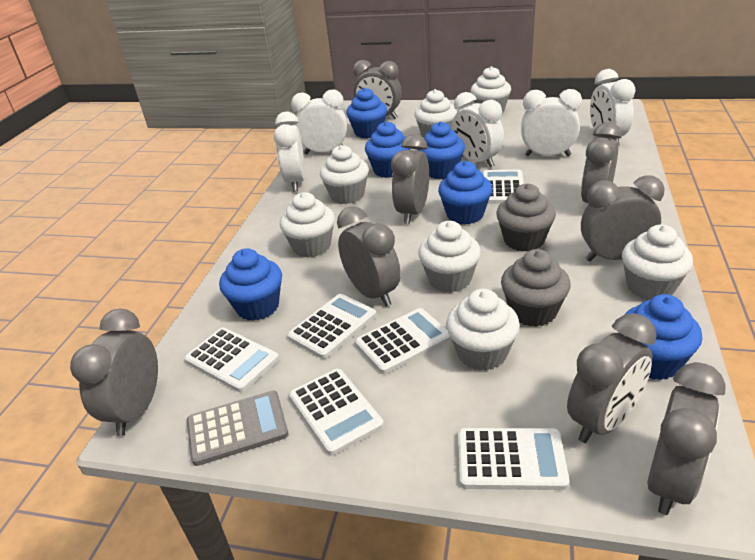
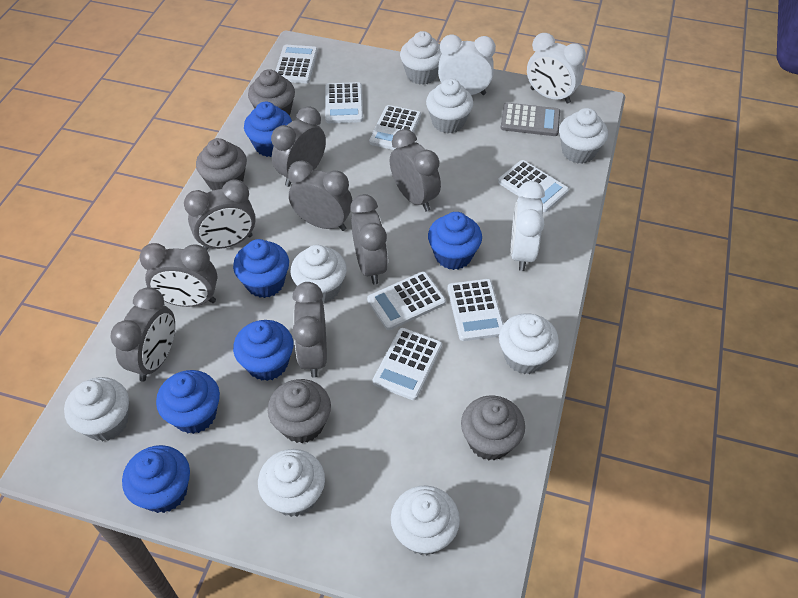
grey cupcake: [496,183,556,252] [501,249,571,327] = 2 -> [196,138,247,191] [248,69,295,116] [268,379,331,443] [461,395,525,461] = 4
white calculator: [185,328,279,392] [287,294,377,359] [289,369,384,455] [355,308,451,374] [458,428,570,490] [482,170,524,204] = 6 -> [275,45,318,83] [325,82,363,123] [367,272,446,330] [369,105,421,150] [373,328,442,400] [448,279,504,341] [498,160,569,212] = 7
white clock: [274,112,305,192] [291,90,347,154] [452,92,504,168] [521,89,582,156] [590,69,636,146] = 5 -> [438,34,496,95] [511,181,545,271] [527,33,586,104] = 3
white cupcake: [280,192,335,257] [320,145,369,204] [414,89,457,138] [418,221,481,292] [446,289,520,371] [471,66,511,113] [622,225,693,300] = 7 -> [64,377,129,441] [258,449,325,517] [291,245,347,303] [391,485,460,555] [400,31,442,85] [426,79,473,133] [499,314,559,374] [559,108,608,164] = 8

